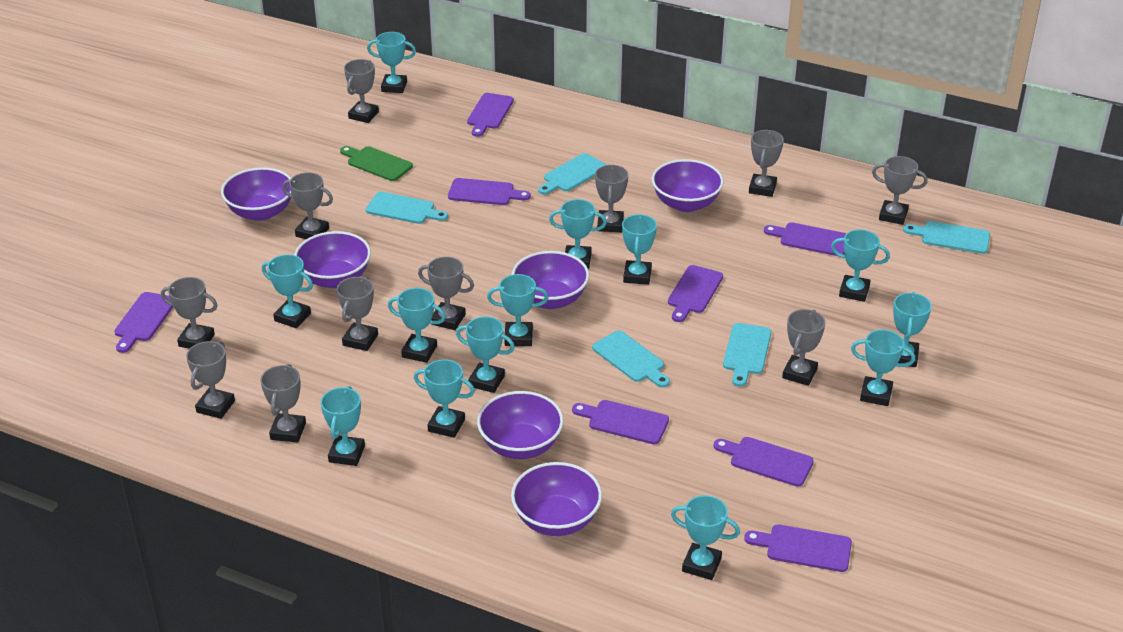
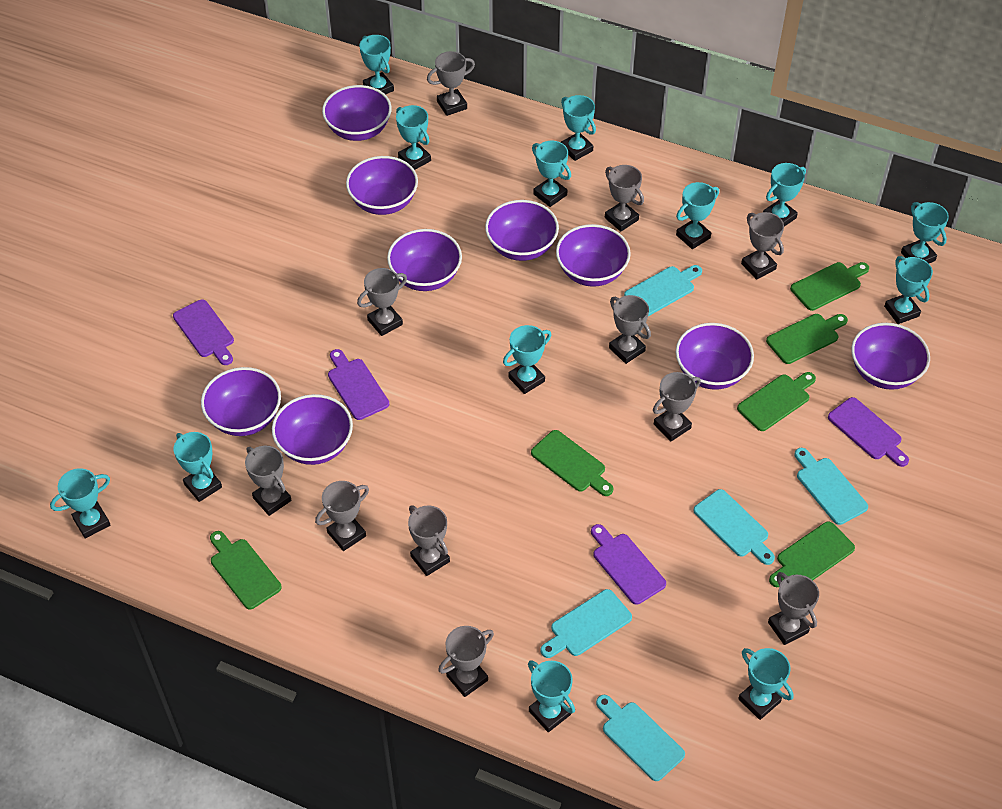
green cutting board: [340,146,413,181] = 1 -> [210,531,282,610] [531,430,613,496] [737,372,816,431] [766,314,848,364] [769,522,855,587] [790,262,869,311] = 6
purple bowl: [221,167,291,221] [294,231,371,288] [477,391,564,459] [511,462,602,536] [512,251,589,309] [652,159,724,212] = 6 -> [201,367,281,436] [272,394,353,465] [322,85,392,141] [346,156,418,215] [387,229,462,291] [485,200,559,261] [556,224,631,287] [676,323,754,390] [851,323,930,390] = 9
purple cutting board: [114,292,173,353] [448,178,531,205] [467,93,514,137] [572,400,669,444] [668,265,723,322] [714,437,814,487] [744,524,852,572] [764,222,847,256] = 8 -> [173,299,234,365] [328,349,389,420] [591,524,666,605] [828,397,909,467] = 4

